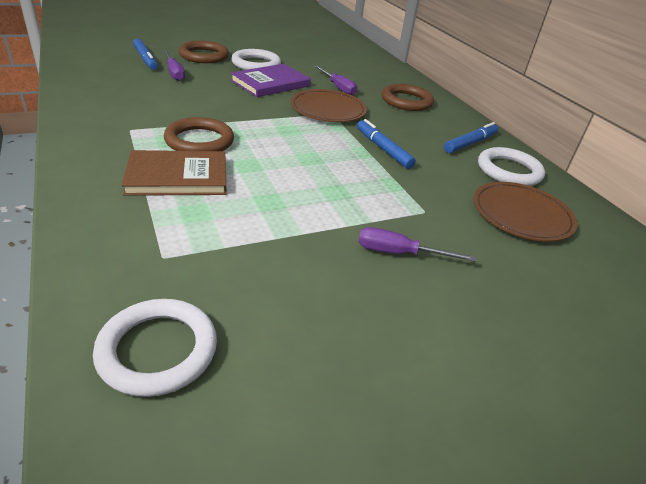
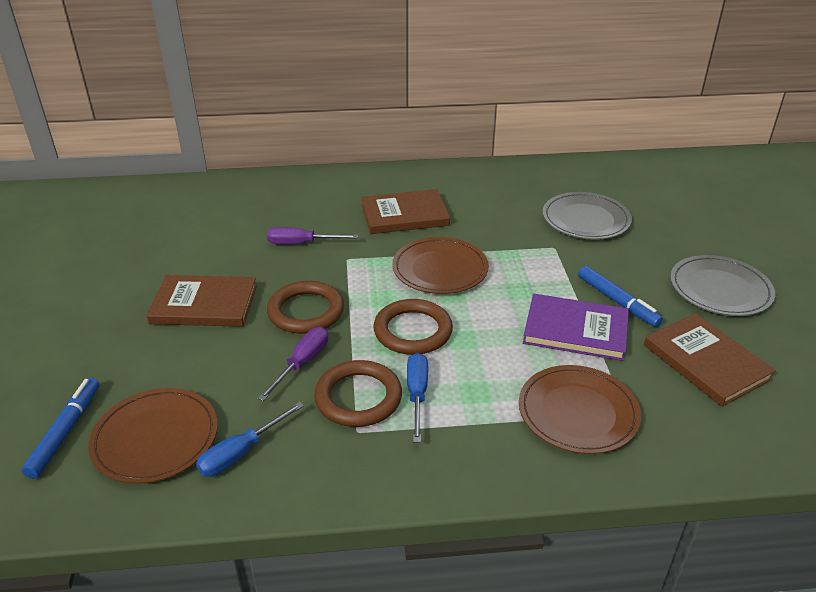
blue marker: [133,38,158,70] [357,119,416,169] [444,122,498,153] = 3 -> [21,378,99,479] [578,266,663,327] = 2
blue screwdriver: none = 0 -> [196,402,304,477] [407,353,428,443] = 2
brown book: [121,150,227,196] = 1 -> [146,275,257,327] [361,189,450,234] [644,314,776,407] = 3
brown plate: [290,89,367,122] [473,182,577,242] = 2 -> [88,388,218,484] [392,237,489,294] [519,365,641,454] = 3
grey plate: none = 0 -> [543,192,632,240] [670,255,775,316] = 2
purple screwdriver: [163,51,185,81] [314,66,357,95] [359,227,476,262] = 3 -> [258,327,328,401] [267,227,358,244] = 2
white ring: [93,299,217,397] [232,49,281,70] [478,147,545,186] = 3 -> none = 0

